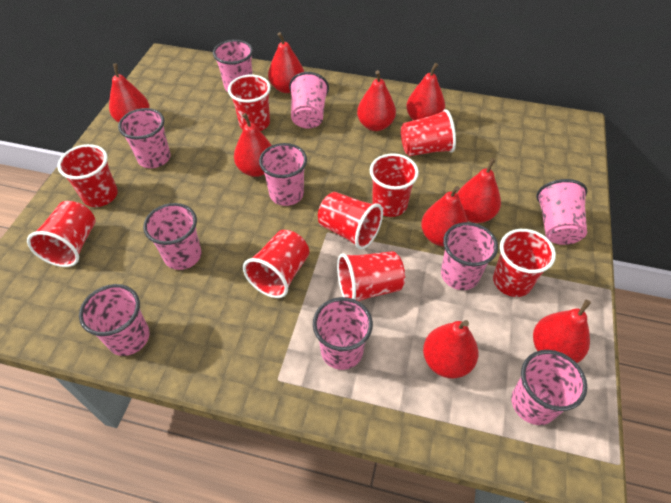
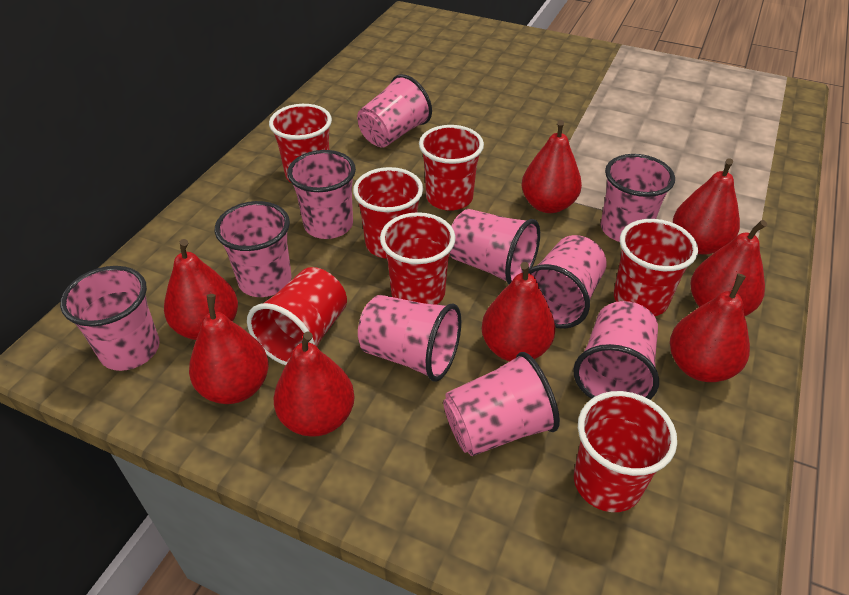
red cup: [27,201,96,267] [57,144,118,207] [228,75,271,131] [243,230,309,298] [318,192,383,250] [337,251,405,301] [370,153,419,217] [401,109,456,156] [493,229,556,297] = 9 -> [247,267,347,365] [269,104,332,182] [353,167,423,259] [380,212,456,305] [419,125,484,211] [574,391,677,512] [614,219,698,316] = 7
red pear: [109,63,150,123] [234,113,272,177] [268,32,304,93] [357,70,396,131] [406,63,445,120] [421,186,468,247] [423,320,478,379] [457,158,501,223] [533,300,591,363] = 9 -> [164,239,238,340] [189,294,269,404] [274,331,355,437] [482,262,555,361] [521,120,582,213] [670,274,750,382] [673,158,740,254] [690,220,767,316] = 8

